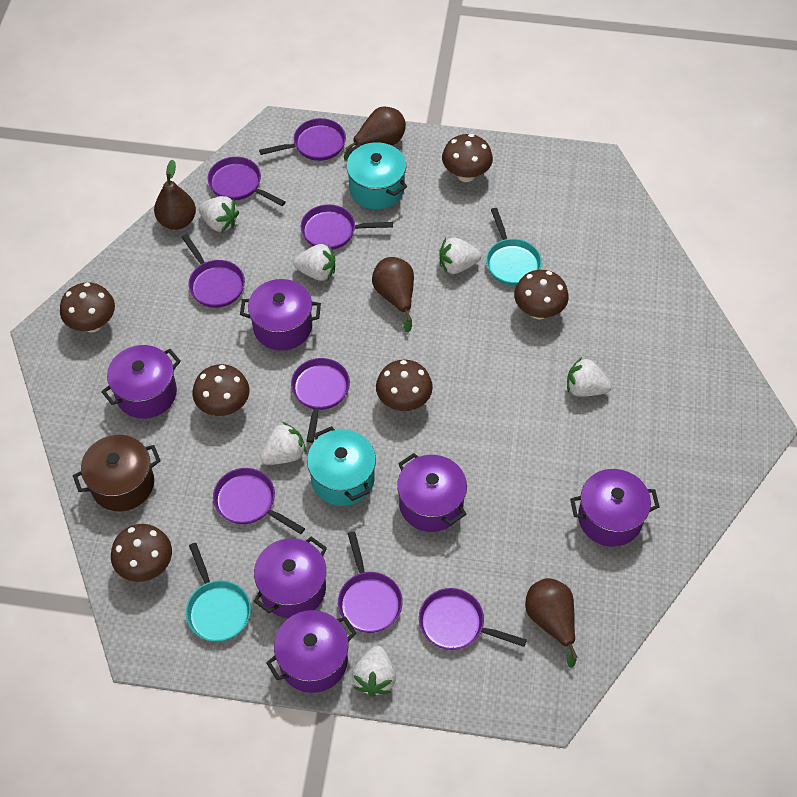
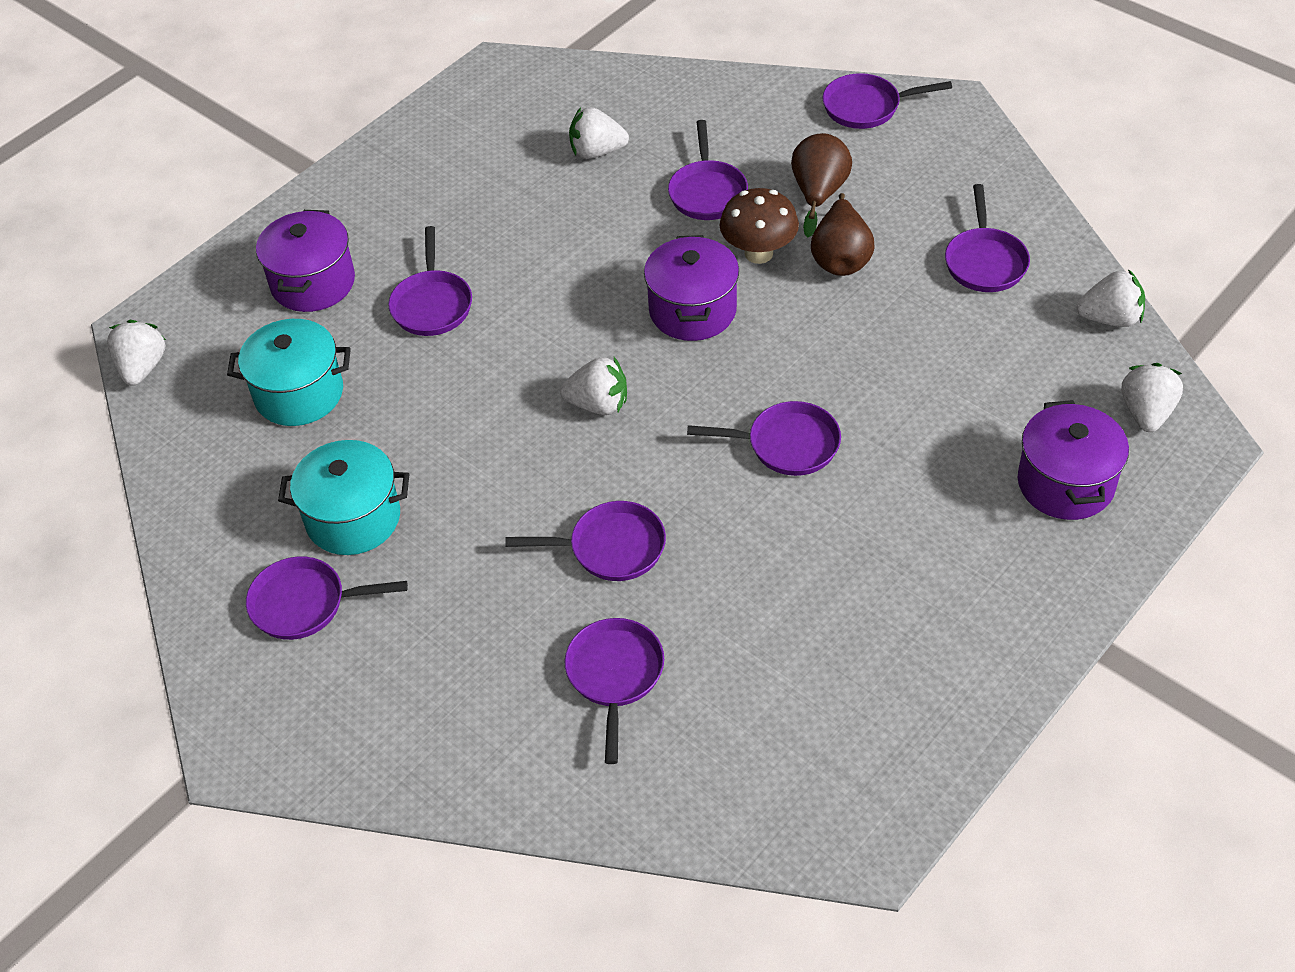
brown mushroom: [60,282,115,332] [111,524,172,582] [192,364,249,416] [376,359,433,411] [442,134,493,182] [514,270,569,319] = 6 -> [719,188,799,264] = 1
brown pear: [154,160,196,230] [344,107,406,161] [372,257,414,333] [525,578,578,668] = 4 -> [791,133,852,237] [811,193,875,276] = 2
brown pot: [73,435,161,511] = 1 -> none = 0
purple pot: [101,345,181,419] [240,279,321,351] [253,536,327,618] [266,610,356,693] [397,453,467,532] [570,469,659,547] = 6 -> [256,210,355,312] [644,235,739,341] [1018,400,1129,520] = 3
turquoise pan: [186,543,251,642] [486,208,542,286] = 2 -> none = 0
white strawberry: [198,196,239,233] [260,422,306,465] [293,244,335,281] [352,646,396,697] [439,237,481,274] [567,357,612,397] = 6 -> [107,320,166,386] [560,357,627,415] [569,107,629,159] [1076,269,1145,327] [1122,363,1183,432] = 5

